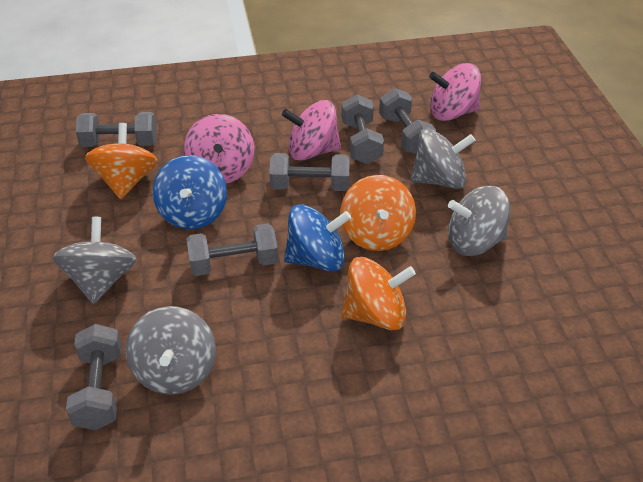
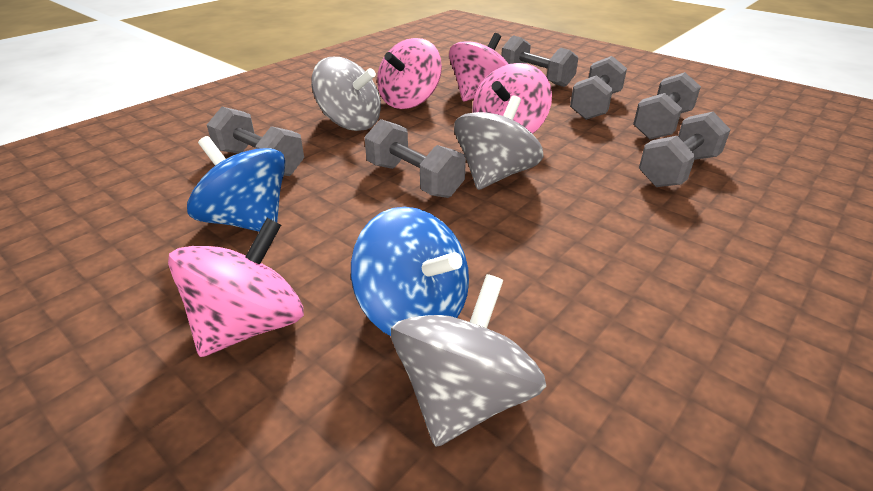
grey spinning top: [53,217,137,304] [126,306,216,395] [410,129,475,189] [448,186,510,256] = 4 -> [311,57,381,131] [391,274,546,447] [454,96,544,190] = 3
orange spinning top: [85,123,158,199] [340,175,416,251] [341,257,416,330] = 3 -> none = 0
pink spinning top: [184,114,254,183] [282,100,341,161] [429,63,481,121] = 3 -> [168,218,304,357] [377,38,442,109] [449,33,508,101] [472,63,552,134] = 4

